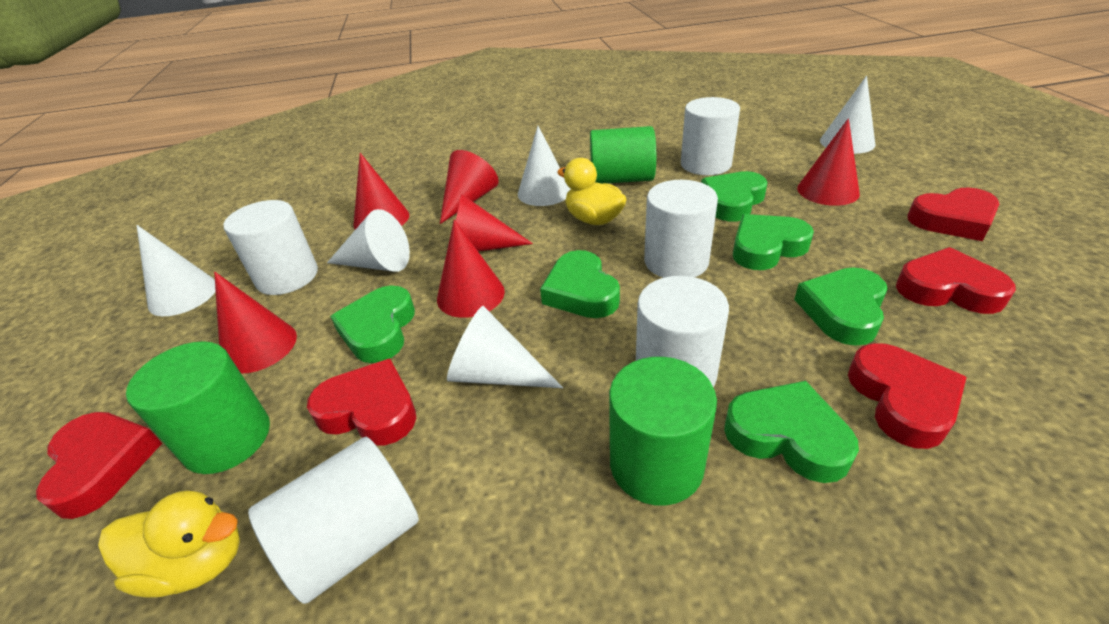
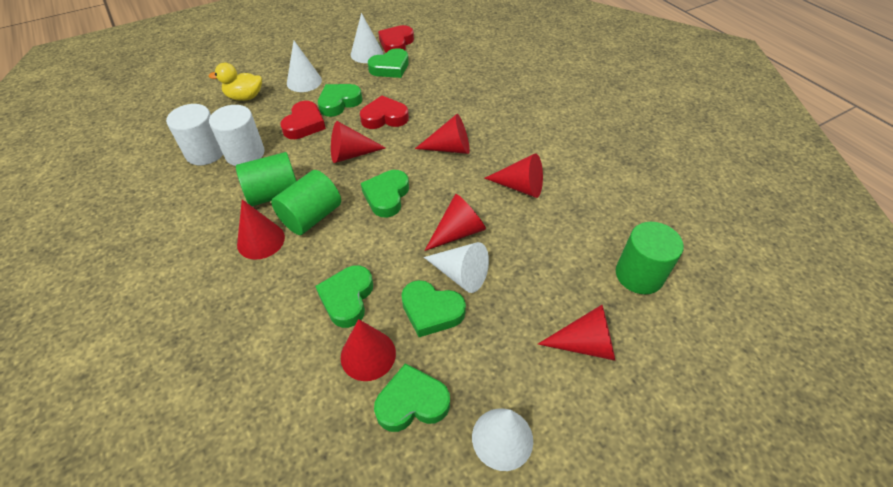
red cone: [214,272,297,374] [353,153,409,230] [437,220,505,318] [440,150,499,224] [456,194,533,252] [797,118,860,206] = 6 -> [237,199,285,260] [331,121,386,163] [341,319,396,381] [415,114,470,154] [424,194,486,251] [485,153,543,198] [538,305,615,361] = 7
red heart: [36,412,162,519] [307,359,416,446] [848,343,967,449] [896,247,1016,314] [907,188,999,241] = 5 -> [280,101,326,139] [360,96,409,129] [378,25,414,53] = 3
white cone: [137,225,216,316] [327,209,410,272] [447,306,563,388] [518,126,570,206] [820,76,875,154] = 5 -> [287,40,322,92] [351,13,383,63] [424,242,489,293] [472,409,533,471] = 4
white cylinder: [224,200,318,295] [248,437,419,604] [636,276,729,387] [644,180,718,278] [681,97,740,175] = 5 -> [166,104,223,165] [209,105,265,166] = 2
yellow duck: [98,490,240,598] [557,158,627,225] = 2 -> [209,63,262,101] = 1

